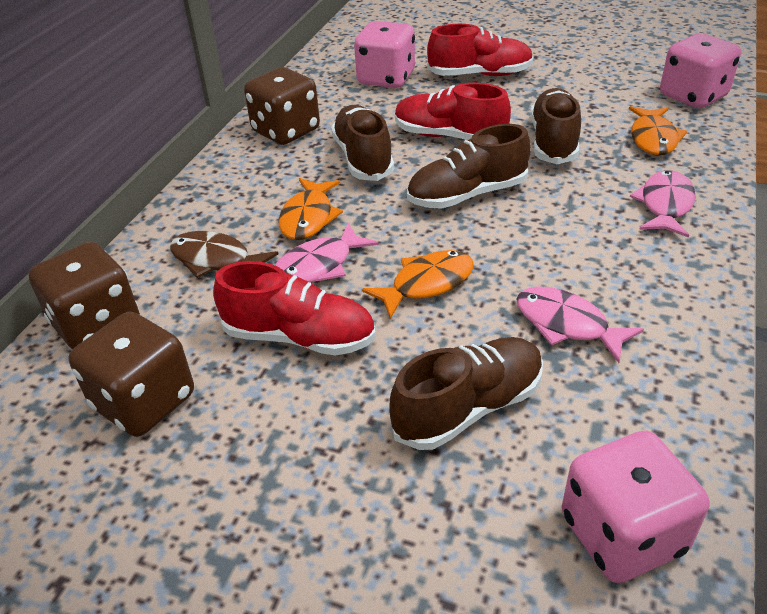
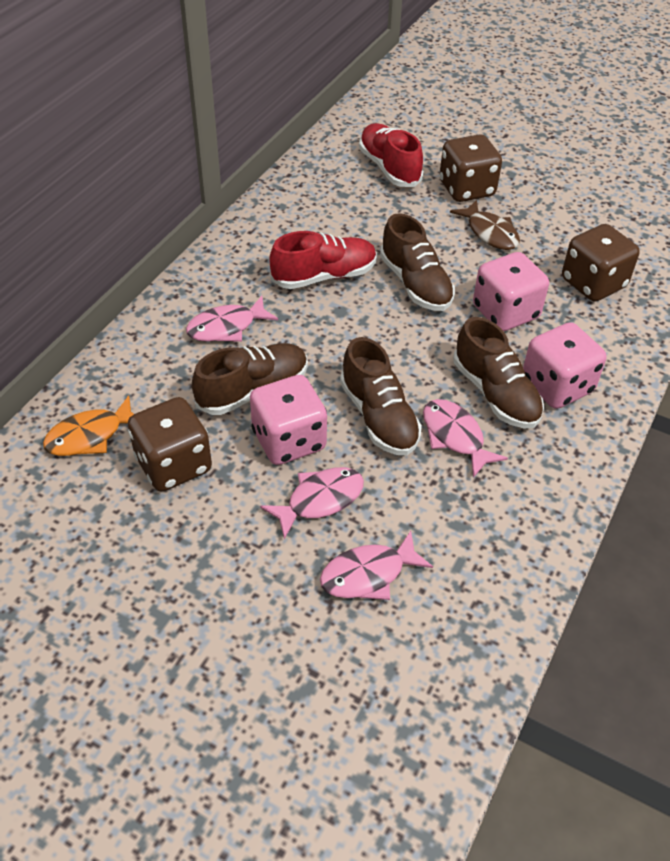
orange fish: [278,178,343,240] [362,250,474,319] [629,106,687,155] = 3 -> [43,395,134,456] = 1
pink fish: [275,223,378,283] [516,286,644,363] [630,170,696,238] = 3 -> [186,296,278,342] [260,467,364,539] [320,531,433,600] [423,399,508,478] = 4
red shoe: [213,261,376,356] [395,83,511,140] [427,24,534,76] = 3 -> [269,231,377,289] [359,123,423,187] = 2

